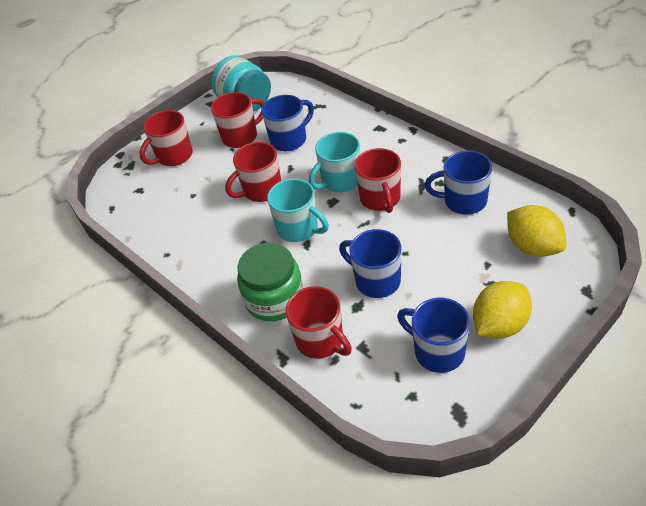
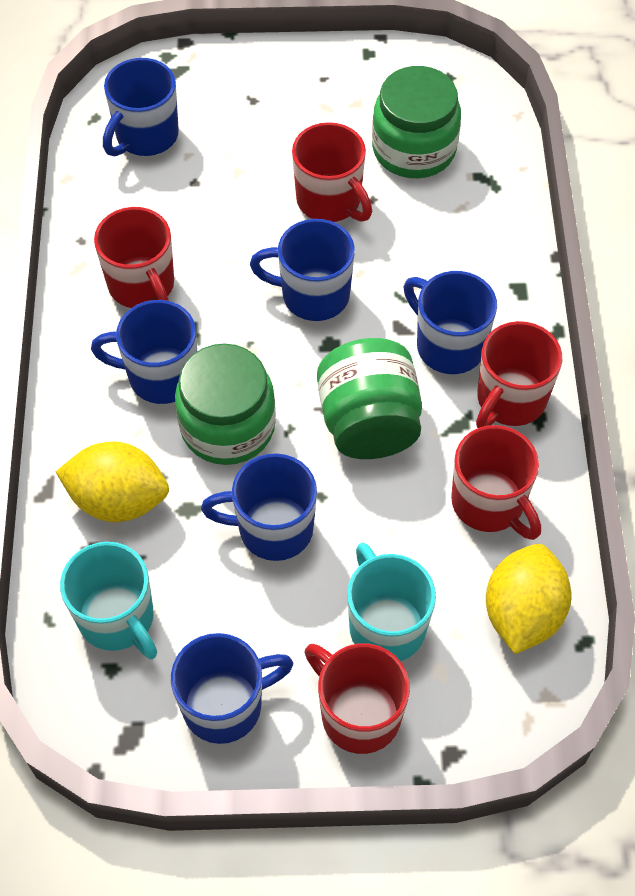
blue mug: [261,95,314,151] [339,229,401,298] [397,298,470,373] [425,151,492,215] = 4 -> [91,300,197,404] [103,58,179,156] [171,633,293,744] [201,453,317,561] [250,219,355,321] [403,271,497,374] = 6
green jar: [237,243,303,321] = 1 -> [175,343,276,465] [317,338,422,459] [372,66,461,178] = 3
turquoise jar: [211,56,271,112] = 1 -> none = 0

